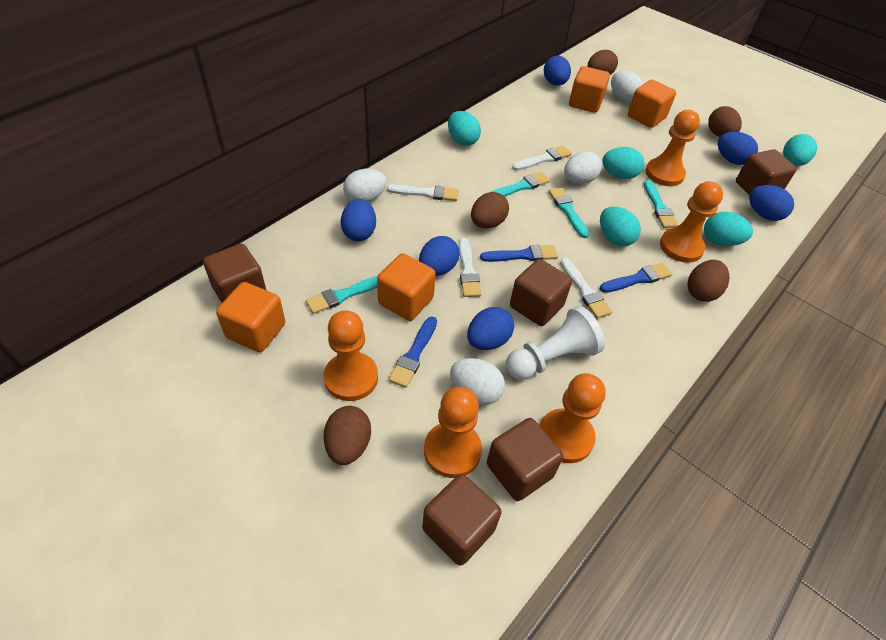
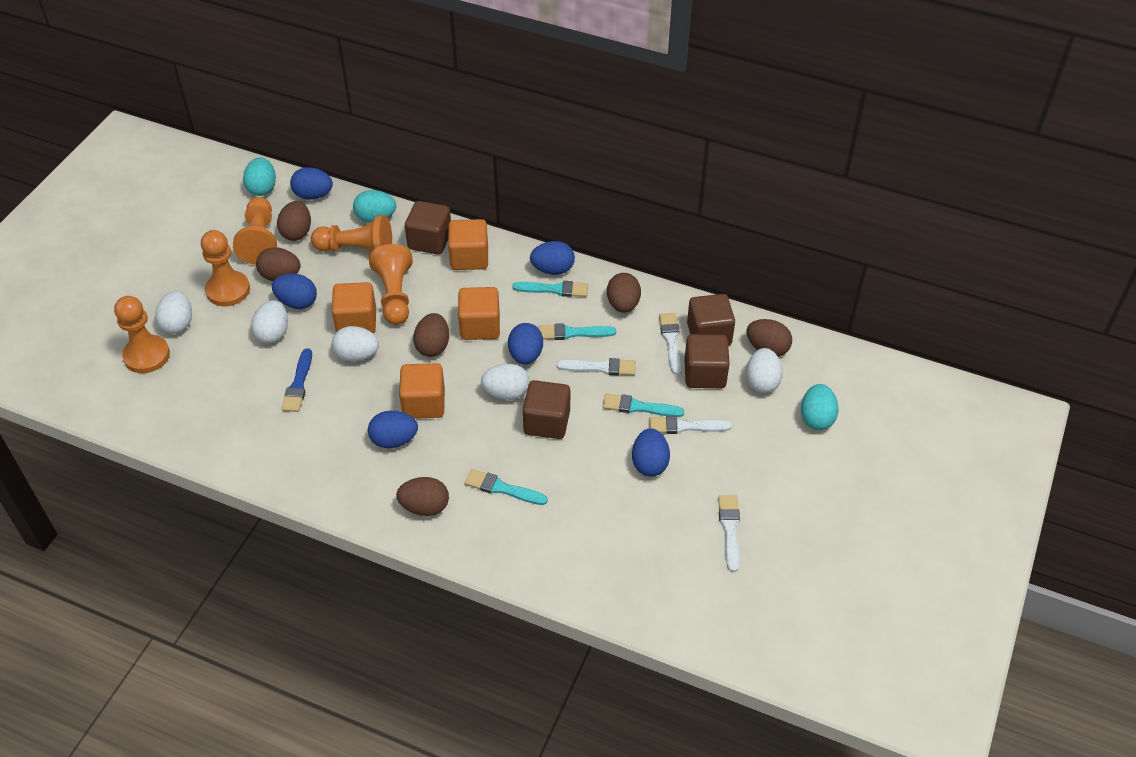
blue brush: [388,317,437,388] [480,245,558,262] [600,263,672,293] = 3 -> [281,348,312,412] = 1
brown cube: [203,244,266,303] [422,474,502,566] [487,418,563,501] [510,259,572,326] [736,149,797,195] = 5 -> [405,201,451,255] [523,380,570,439] [684,334,730,388] [687,294,735,346] = 4
brown egg: [324,406,371,465] [471,192,509,229] [588,50,618,75] [687,260,729,302] [708,106,742,137] = 5 -> [256,247,301,281] [277,201,311,241] [396,477,449,516] [413,313,449,357] [607,273,641,313] [746,319,792,357] = 6
turquoise egg: [448,111,481,146] [600,207,641,246] [602,147,644,179] [704,212,753,246] [783,134,817,166] = 5 -> [243,157,276,196] [353,190,396,223] [801,384,839,430] = 3
white egg: [343,169,387,202] [450,358,505,405] [564,151,602,184] [611,71,643,102] = 4 -> [155,291,192,334] [251,300,288,344] [332,326,379,362] [481,363,530,400] [746,348,783,393] = 5
white pawn: [506,306,605,380] = 1 -> none = 0

